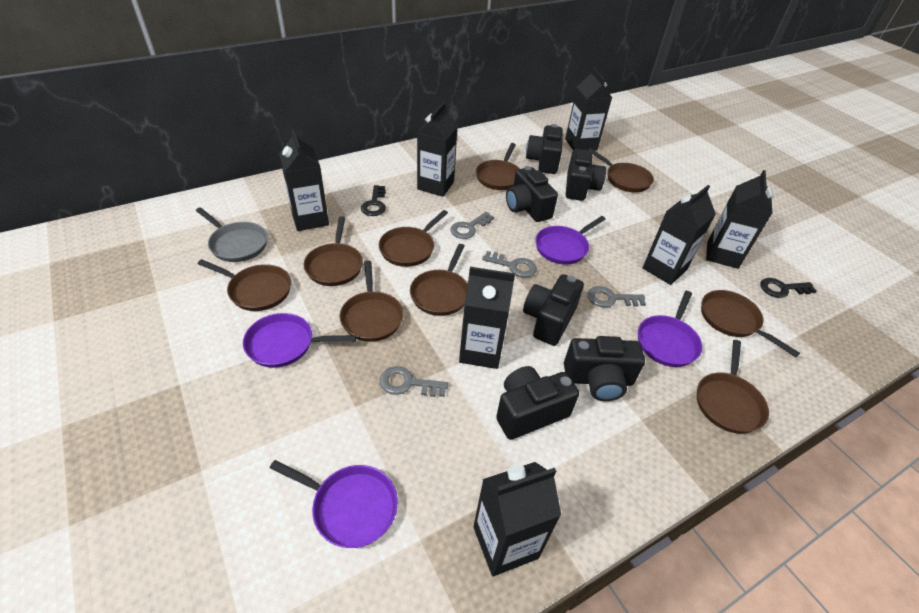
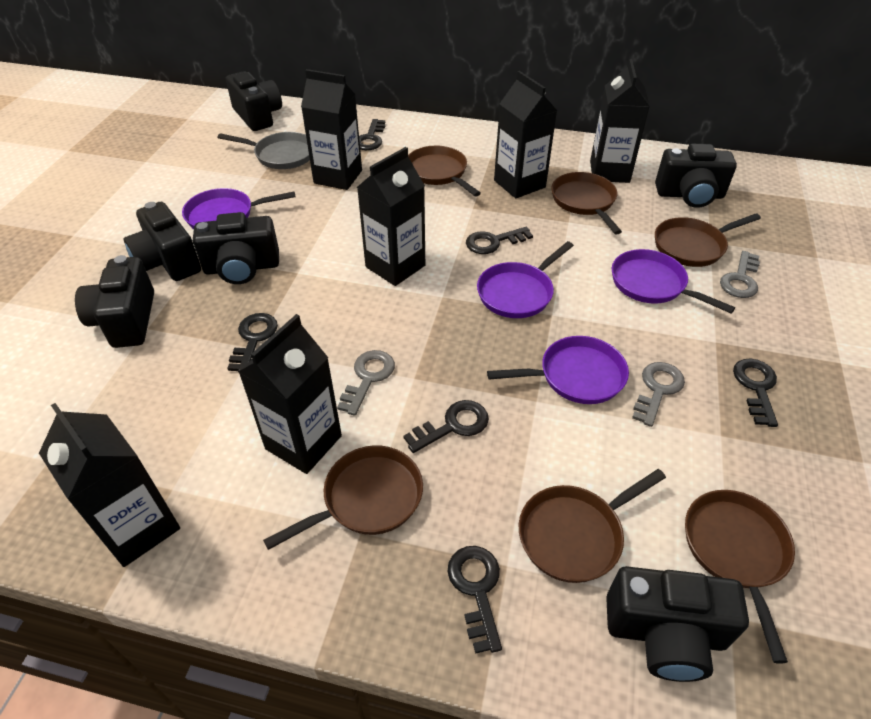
black carton: [279,129,329,231] [417,102,457,197] [459,267,515,369] [473,462,561,576] [565,68,612,151] [643,185,716,285] [706,170,774,269] = 7 -> [39,403,180,567] [238,314,342,474] [301,69,362,190] [357,147,425,286] [494,71,557,198] [590,59,650,183] = 6
black key: [361,185,386,216] [760,278,817,298] = 2 -> [227,313,278,371] [359,119,385,150] [403,400,489,453] [447,546,502,654] [466,227,533,254] [733,359,778,427] = 6
brown pan: [198,259,291,311] [303,216,363,286] [339,260,404,342] [379,210,448,267] [410,244,468,316] [476,143,520,190] [588,148,654,192] [697,340,769,434] [701,290,800,357] = 9 -> [263,446,423,550] [408,146,481,197] [519,469,666,583] [551,172,622,235] [655,213,761,267] [685,490,795,664] = 6
grey key: [380,366,448,397] [450,212,494,239] [482,251,537,277] [588,286,646,307] = 4 -> [337,350,395,416] [632,362,685,427] [720,251,760,298] = 3

